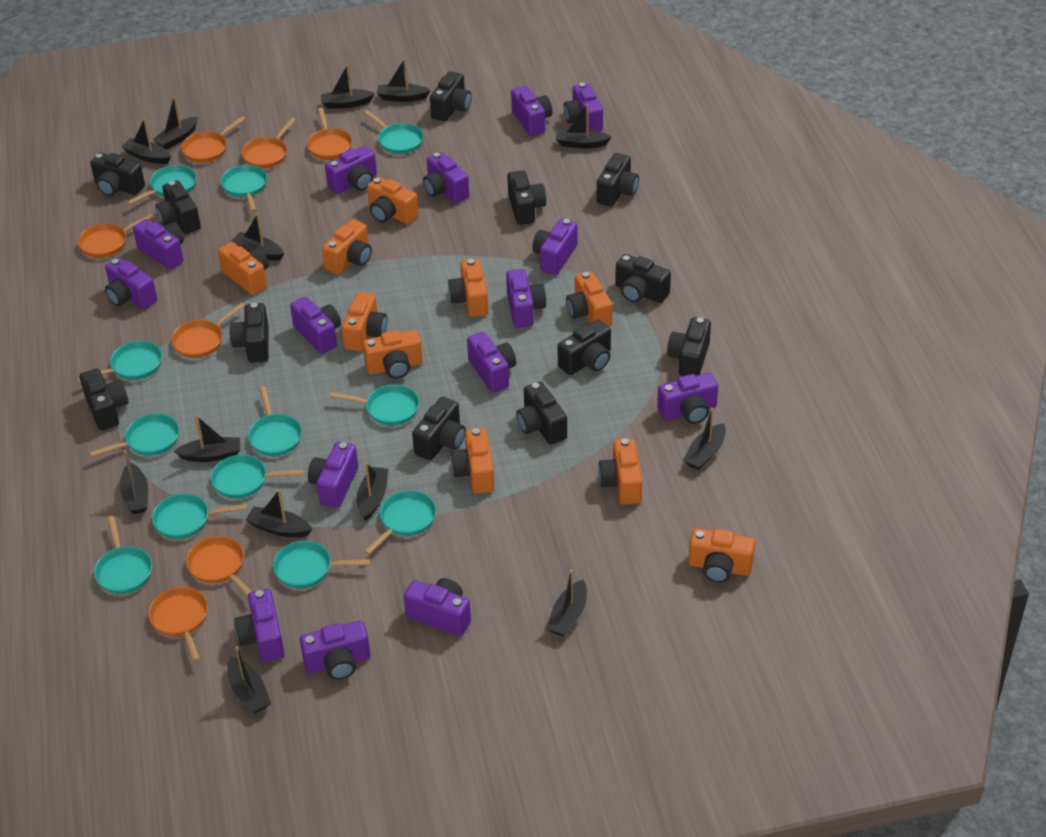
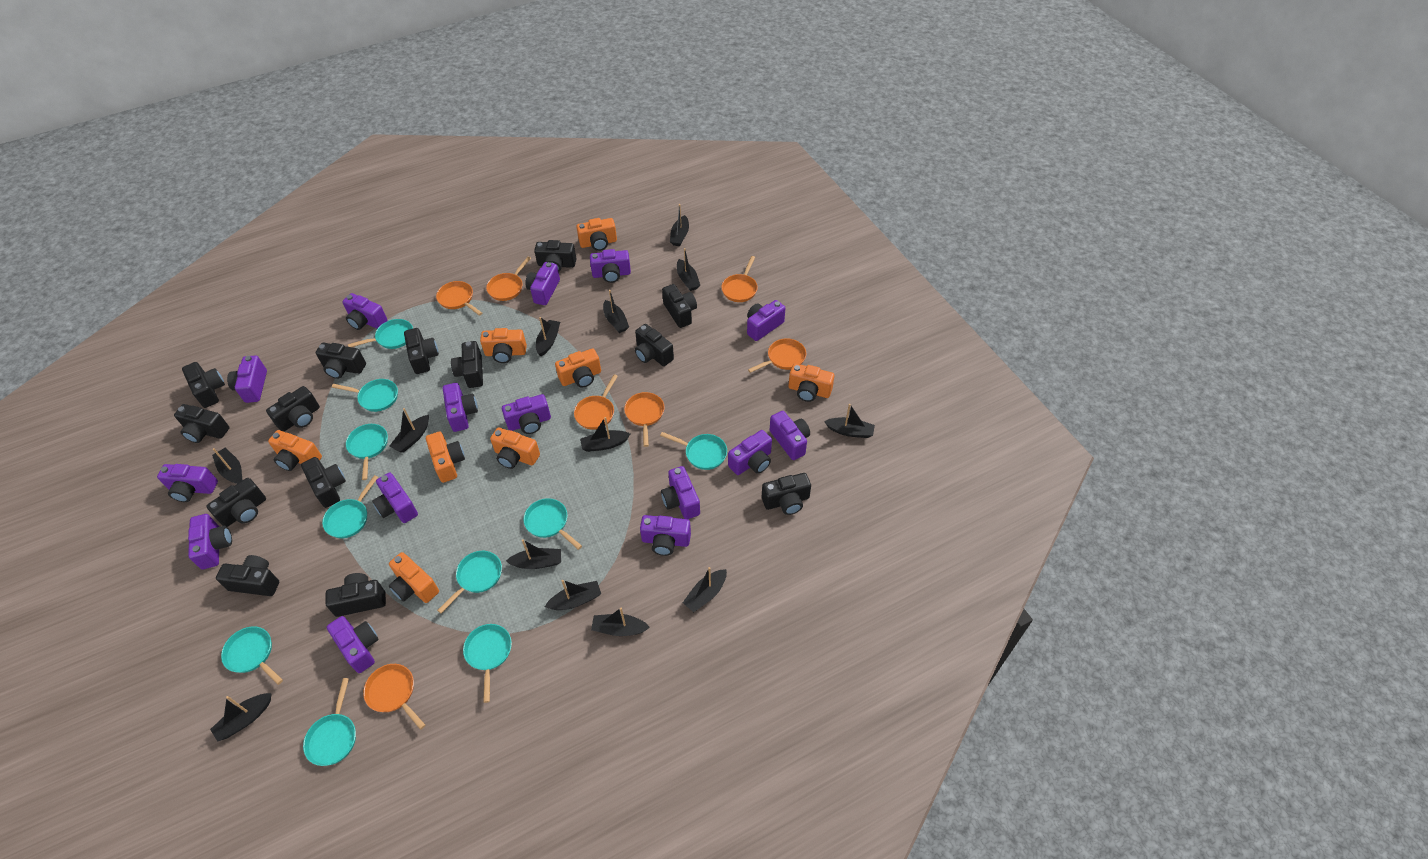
black camera: [80,369,129,431] [90,153,145,196] [155,180,201,234] [229,303,269,363] [412,397,466,460] [430,71,472,121] [507,170,546,225] [516,382,567,445] [558,320,611,375] [597,153,639,207] [615,254,671,303] [667,317,711,376] = 12 -> [174,404,230,443] [182,362,225,408] [206,478,266,527] [216,555,279,596] [266,386,320,432] [301,457,346,508] [316,343,366,379] [325,573,386,617] [404,328,439,374] [451,341,483,388] [534,240,576,272] [635,324,674,366] [662,284,697,328] [762,473,811,515] = 14
orange camera: [218,242,269,295] [322,219,372,275] [342,292,387,352] [363,330,423,379] [367,177,419,224] [448,259,488,317] [451,428,494,494] [566,271,612,327] [598,438,642,505] [688,528,755,583] = 10 -> [268,430,322,471] [389,552,439,603] [426,431,465,483] [480,328,527,363] [490,427,540,469] [555,348,601,387] [576,218,617,251] [788,363,834,402] = 8
turquoise pan: [77,341,162,384] [89,414,179,457] [94,516,152,594] [127,165,196,205] [152,494,248,539] [211,455,304,499] [221,165,267,212] [248,386,302,456] [273,541,371,588] [330,385,419,426] [364,110,423,154] [364,490,436,555] = 12 -> [221,626,283,685] [303,678,356,766] [322,475,378,538] [332,379,398,412] [346,424,388,480] [348,319,413,349] [437,551,502,613] [463,624,512,703] [523,498,582,550] [660,432,727,470] = 10

